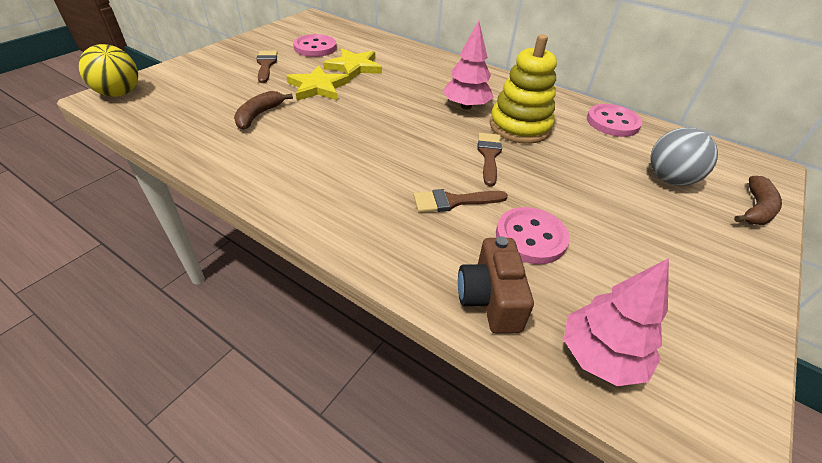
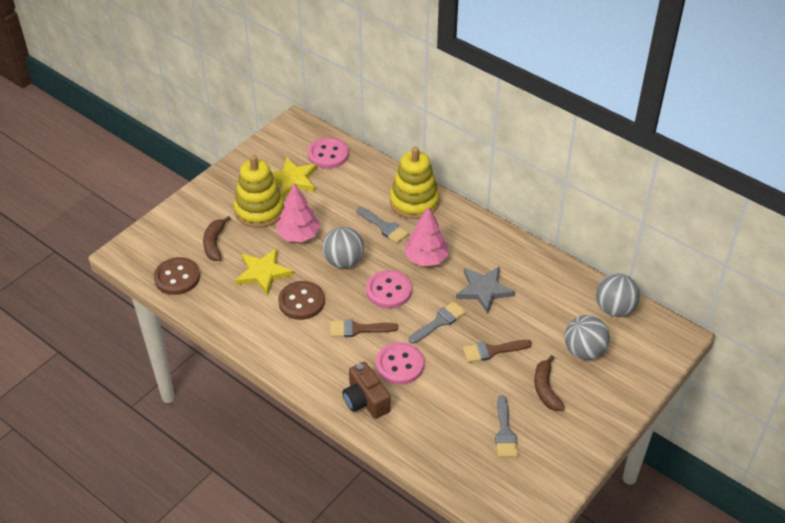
brown brush: [257,51,278,83] [413,189,508,213] [478,133,502,186] = 3 -> [330,319,398,337] [463,340,532,363] = 2
brown button: none = 0 -> [154,257,200,295] [278,281,325,320] = 2
grey ball: [651,127,718,186] = 1 -> [322,227,364,268] [564,315,610,360] [596,273,640,317] = 3
grey brush: none = 0 -> [357,207,409,243] [409,301,466,344] [495,395,518,457] = 3
grey star: none = 0 -> [456,267,515,314] = 1
yellow ball: [79,44,138,97] = 1 -> none = 0
yellow stacking toy: [490,34,557,144] = 1 -> [234,155,284,228] [390,146,440,219] = 2

